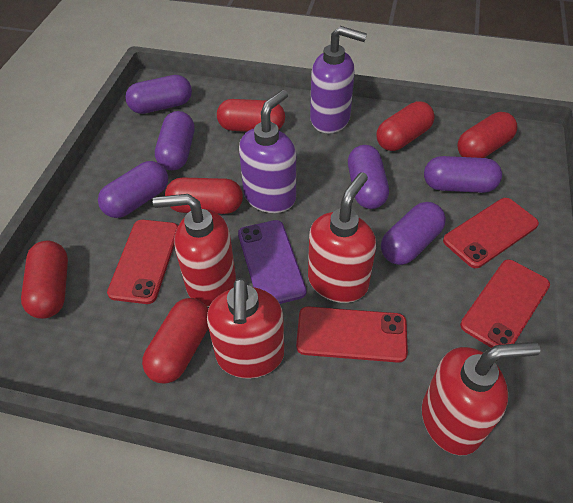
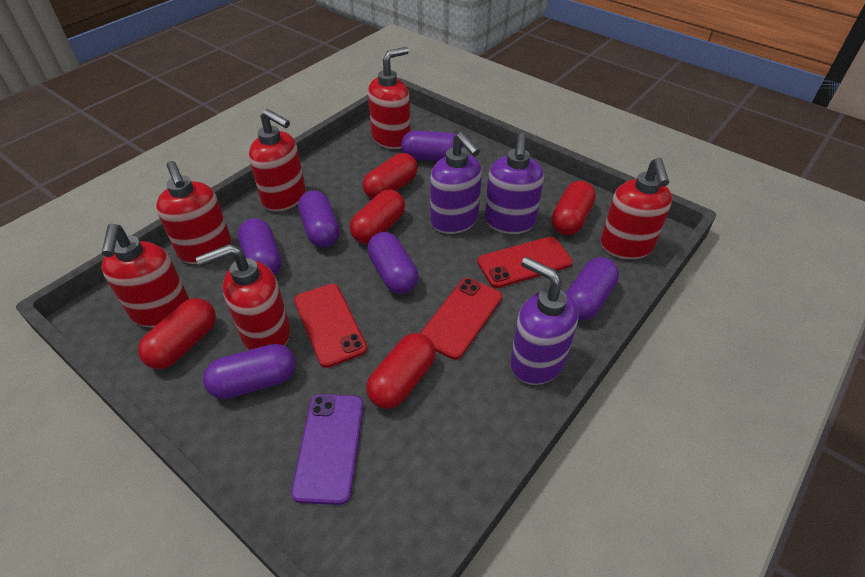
purple soap dispenser: [239,90,296,213] [310,26,367,134] = 2 -> [430,132,482,234] [485,134,544,234] [510,257,579,385] = 3
red capsule: [21,241,68,319] [142,298,208,384] [165,178,243,214] [217,99,285,132] [377,101,435,151] [457,112,517,158] = 6 -> [138,298,216,369] [350,190,405,244] [363,153,418,199] [366,333,436,409] [552,181,596,235] = 5
red phone: [107,220,178,304] [296,306,408,363] [443,198,539,268] [460,259,550,348] = 4 -> [294,284,367,368] [420,278,502,360] [477,237,572,288] = 3
red soap dispenser: [153,194,236,307] [207,278,284,379] [308,172,376,303] [422,342,541,455] = 4 -> [101,224,189,327] [156,161,231,264] [196,244,290,350] [249,109,306,211] [368,47,411,149] [601,158,672,259] = 6

